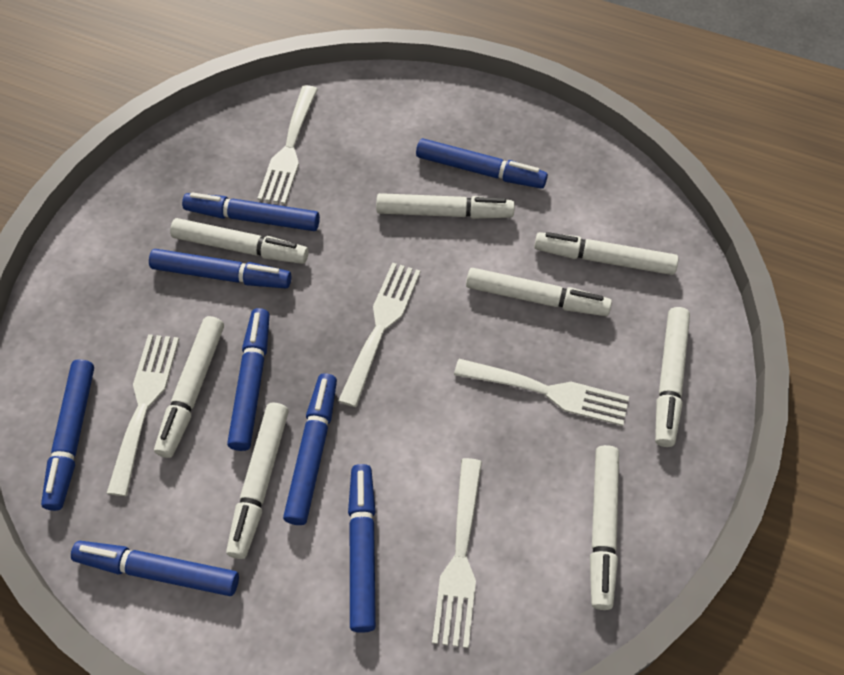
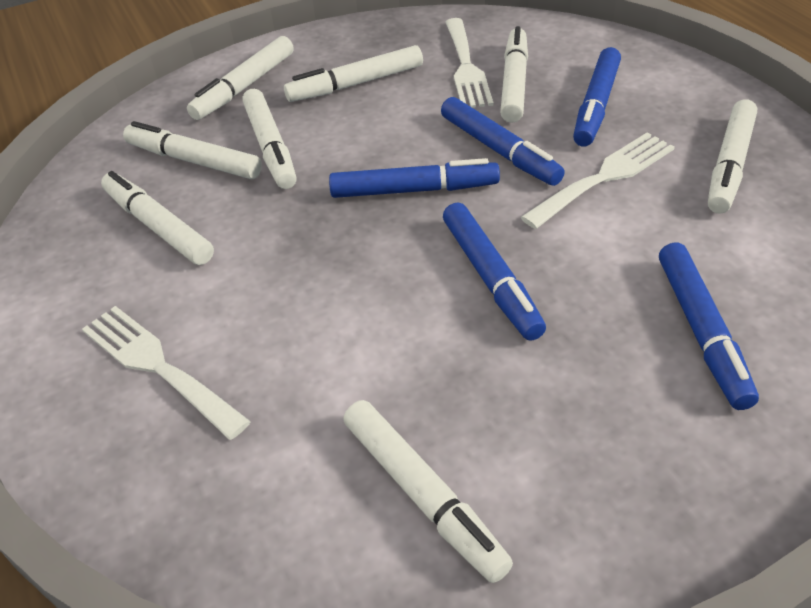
blue marker: [41,359,94,511] [71,541,239,596] [149,249,291,288] [182,193,320,231] [227,308,270,451] [283,373,337,525] [348,464,376,633] [416,138,548,189] = 8 -> [329,158,500,198] [441,97,565,186] [443,203,546,341] [573,47,621,146] [659,243,759,410] = 5
white fork: [106,334,179,496] [258,85,318,204] [338,263,421,407] [432,458,482,648] [454,359,629,426] = 5 -> [82,306,251,440] [445,18,494,108] [521,132,675,229] = 3

